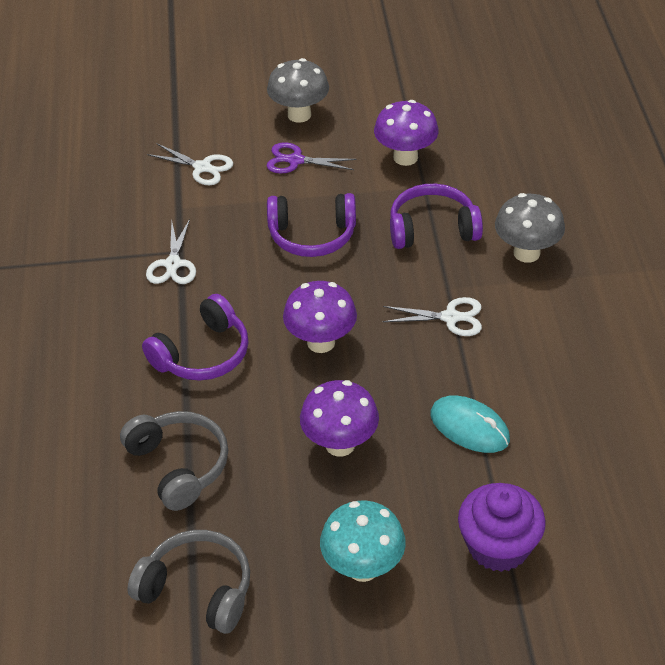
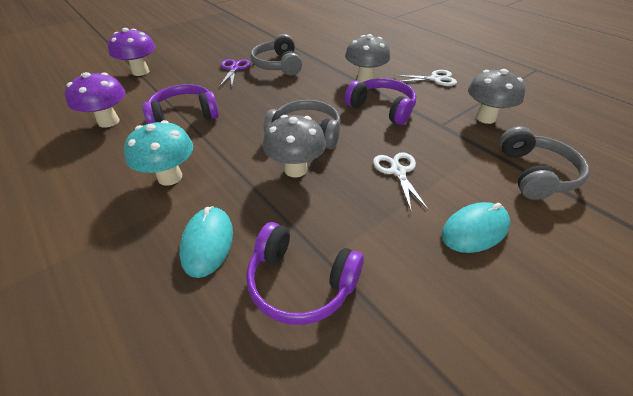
grey headphones: [120,411,228,511] [127,530,250,634] = 2 -> [250,34,302,75] [264,100,341,149] [500,126,589,200] = 3
grey mushroom: [267,58,329,123] [495,193,565,263] = 2 -> [263,115,326,178] [345,34,390,83] [468,69,525,124] = 3
purple cupcake: [458,483,546,572] = 1 -> none = 0
purple mushroom: [283,281,357,353] [300,380,379,457] [374,100,439,166] = 3 -> [65,72,125,128] [108,28,155,76] = 2
turquoise mouse: [431,395,510,453] = 1 -> [179,206,233,278] [441,202,510,253] = 2
white scissors: [146,219,196,284] [147,143,233,185] [382,297,482,336] = 3 -> [373,152,429,211] [394,70,457,86] = 2

